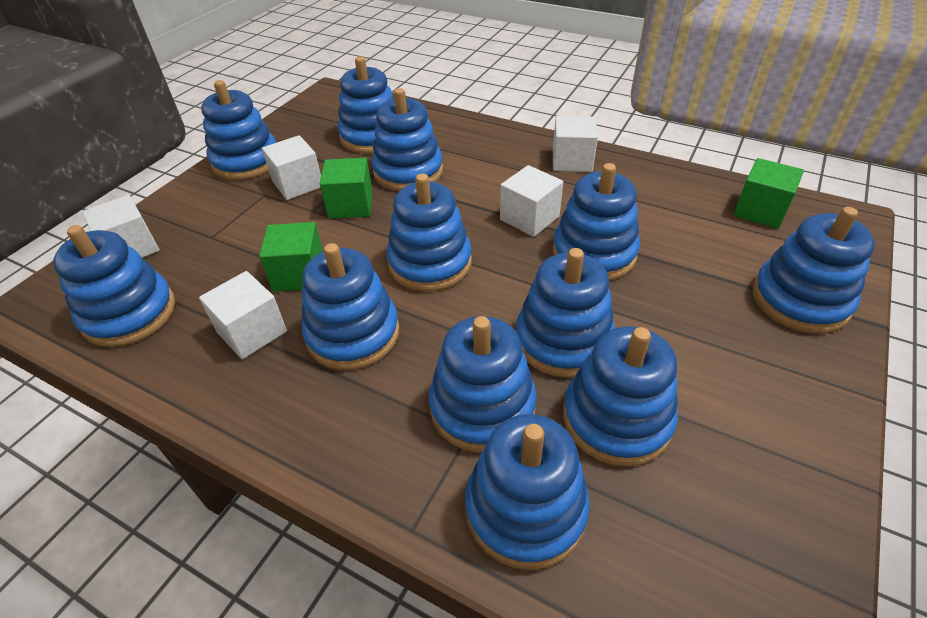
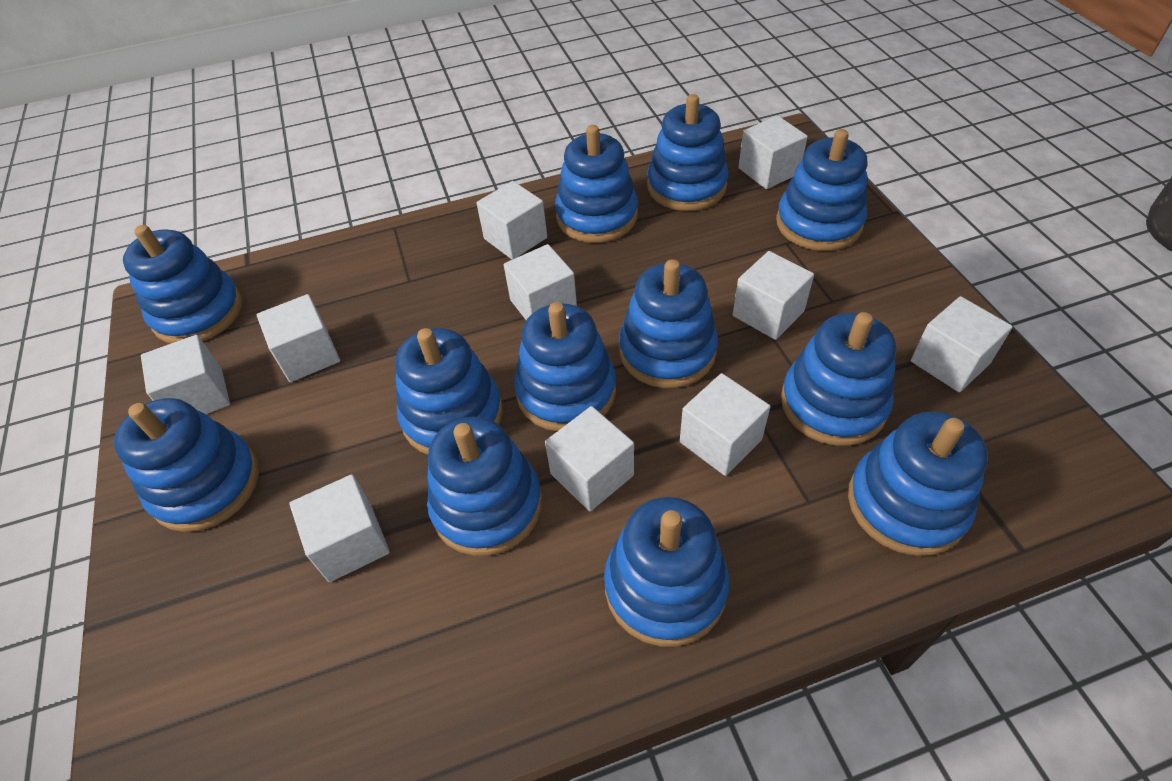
green cube: [259,222,323,292] [320,158,373,219] [733,158,804,229] = 3 -> none = 0
white cube: [82,195,159,258] [199,271,287,359] [262,135,321,200] [500,165,563,237] [553,116,598,172] = 5 -> [141,335,230,414] [257,294,340,382] [289,474,390,582] [476,181,547,260] [504,244,577,321] [545,406,634,511] [680,373,770,476] [733,251,814,340] [738,116,808,189] [911,296,1013,392] = 10

